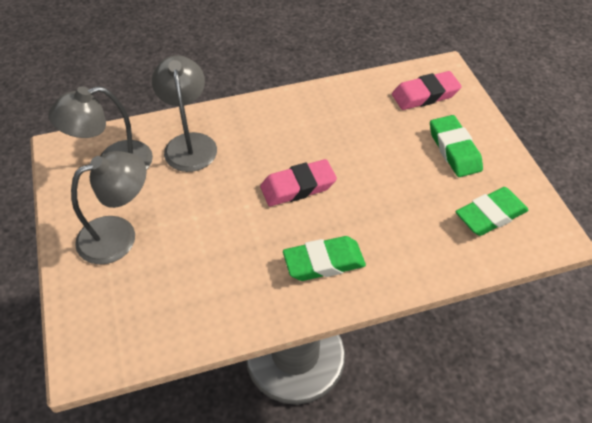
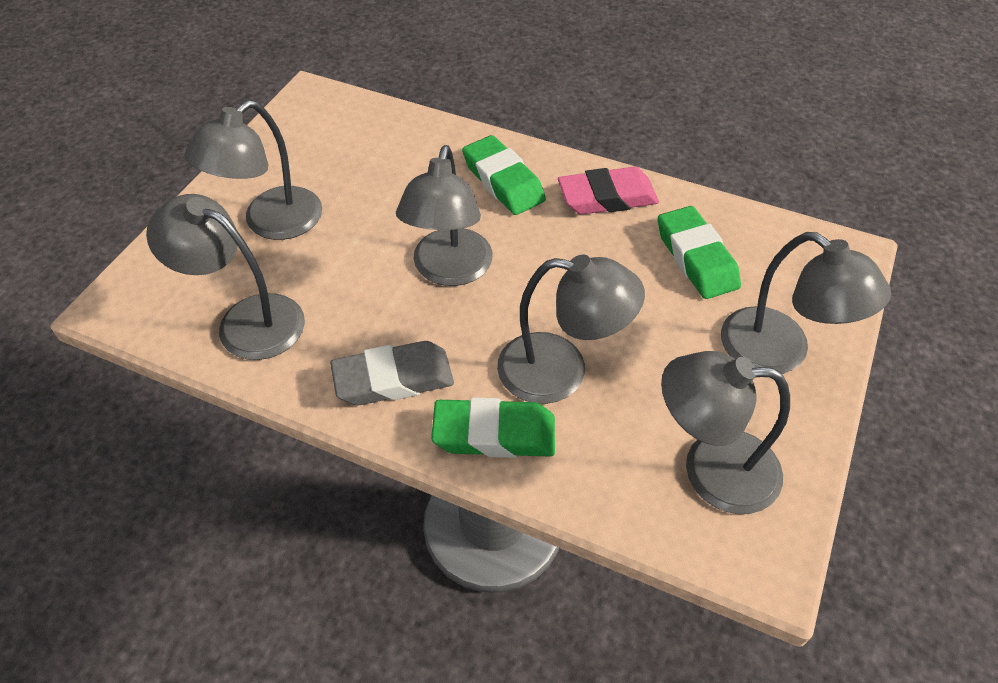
grey eraser: none = 0 -> [330,341,454,405] = 1
grey lamp: [48,86,153,170] [71,151,146,265] [152,55,217,172] = 3 -> [146,194,305,360] [185,100,322,240] [396,145,493,286] [497,255,645,404] [661,351,790,514] [721,232,891,374] = 6
pink eraser: [260,159,337,206] [392,71,462,110] = 2 -> [558,167,659,215] = 1

